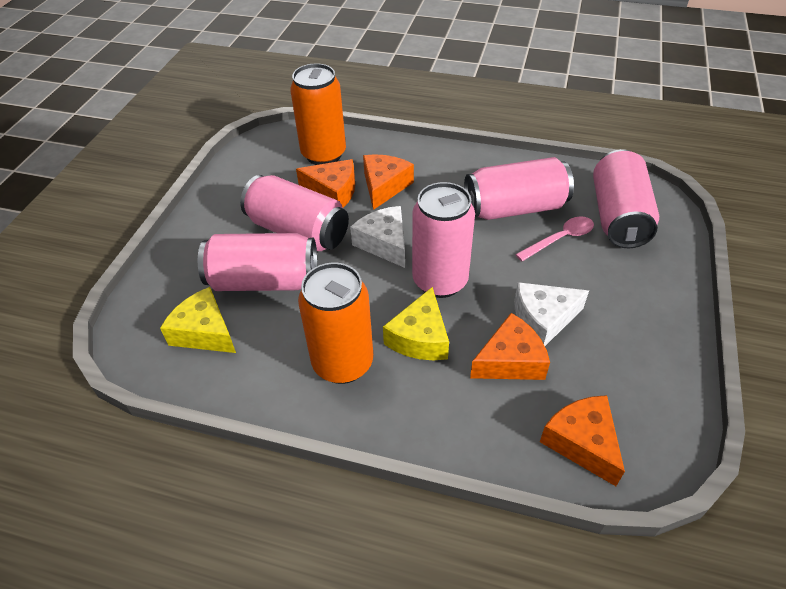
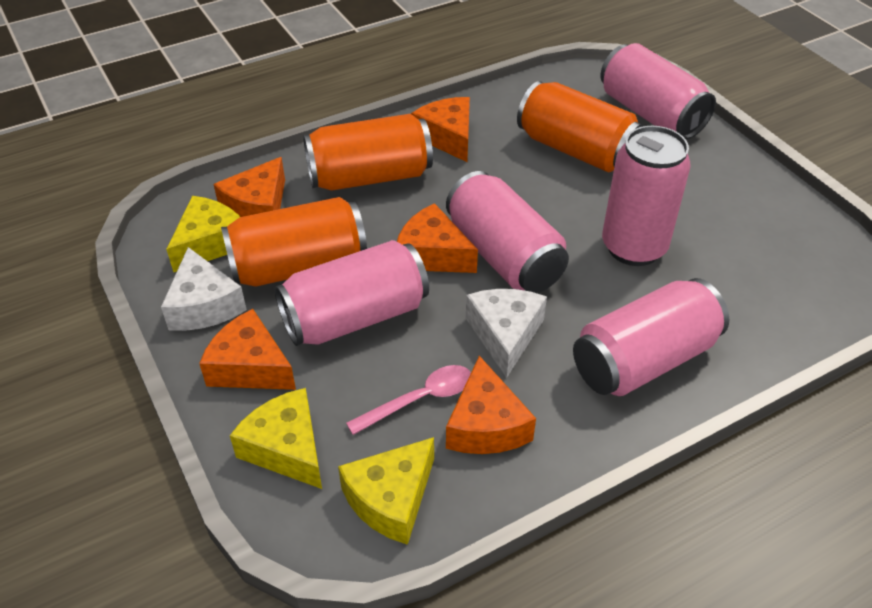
orange can: [290,63,346,165] [298,263,373,384] = 2 -> [221,197,367,287] [303,114,433,191] [517,81,643,172] = 3
orange cheese: [296,159,355,208] [363,154,414,210] [470,313,550,380] [540,395,625,486] = 4 -> [199,309,296,390] [214,157,285,217] [397,203,478,273] [411,97,470,162] [446,356,536,454] = 5
yellow cheese: [160,287,236,353] [383,287,449,360] = 2 -> [166,196,240,273] [230,388,322,489] [338,437,434,545] = 3

